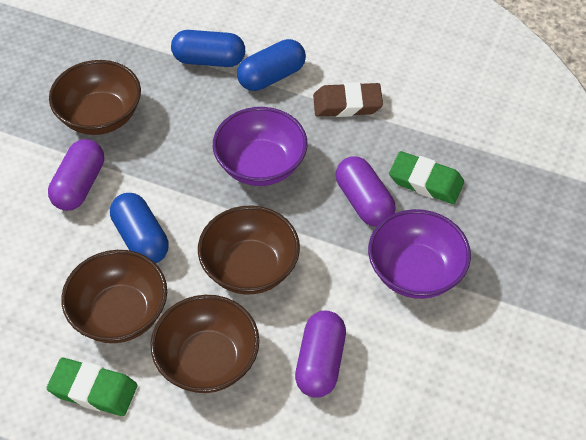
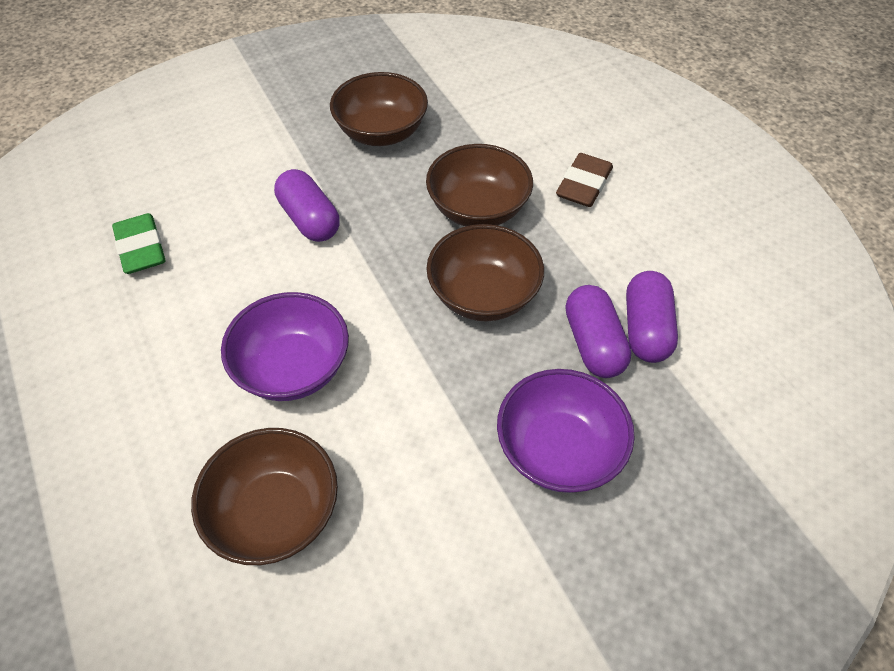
blue capsule: [110,193,169,264] [171,30,245,67] [237,39,306,91] = 3 -> none = 0
green eraser: [47,358,137,416] [389,151,464,204] = 2 -> [112,213,166,274] = 1

